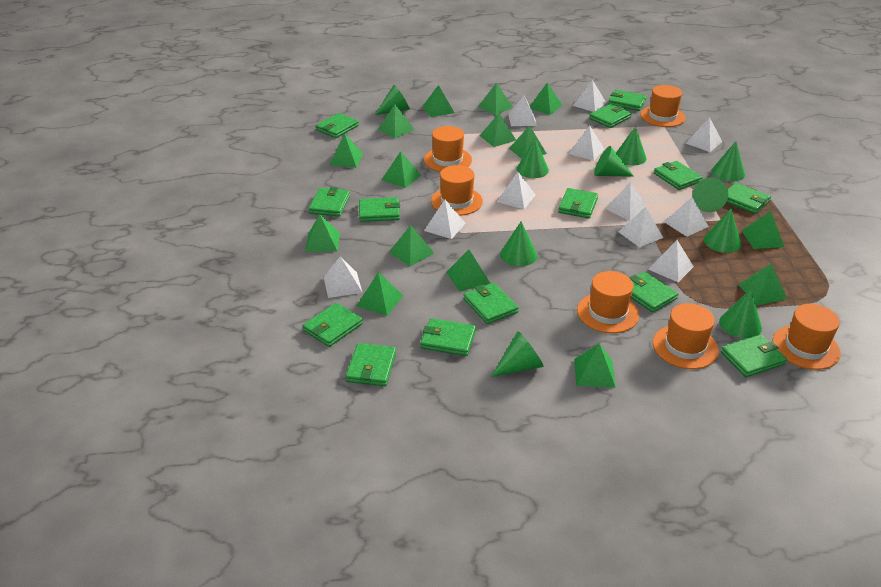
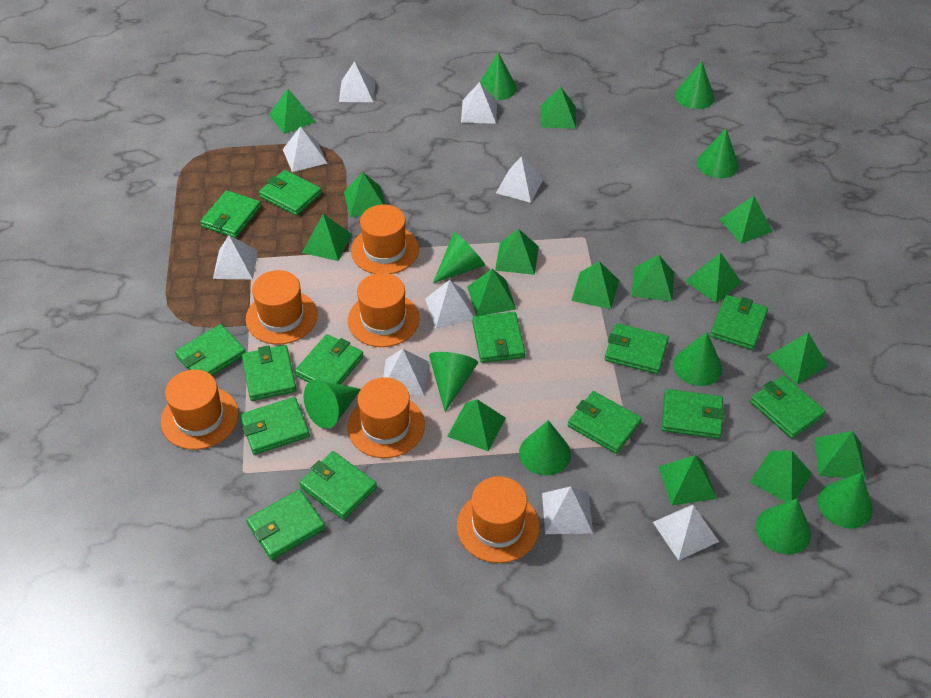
white pyramid: [324,256,362,298] [424,200,466,239] [497,172,535,209] [508,96,537,126] [569,126,604,161] [573,80,606,112] [605,182,647,221] [618,207,663,248] [648,240,694,282] [664,197,709,237] [685,117,722,152] = 11 -> [213,235,258,279] [283,126,327,172] [339,61,375,102] [383,349,428,396] [425,280,474,328] [461,82,497,124] [496,156,543,203] [542,486,593,534] [653,504,719,561] = 9

